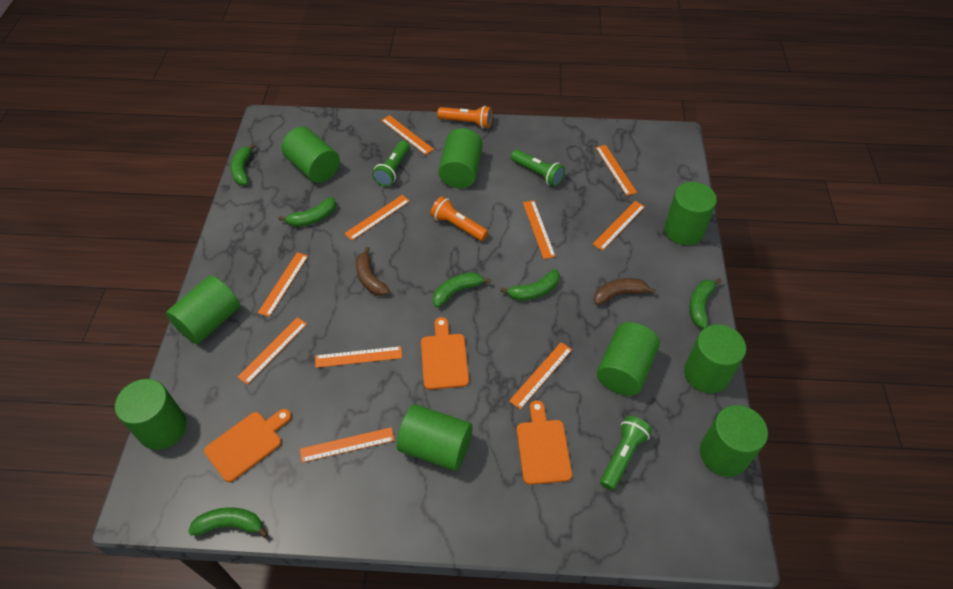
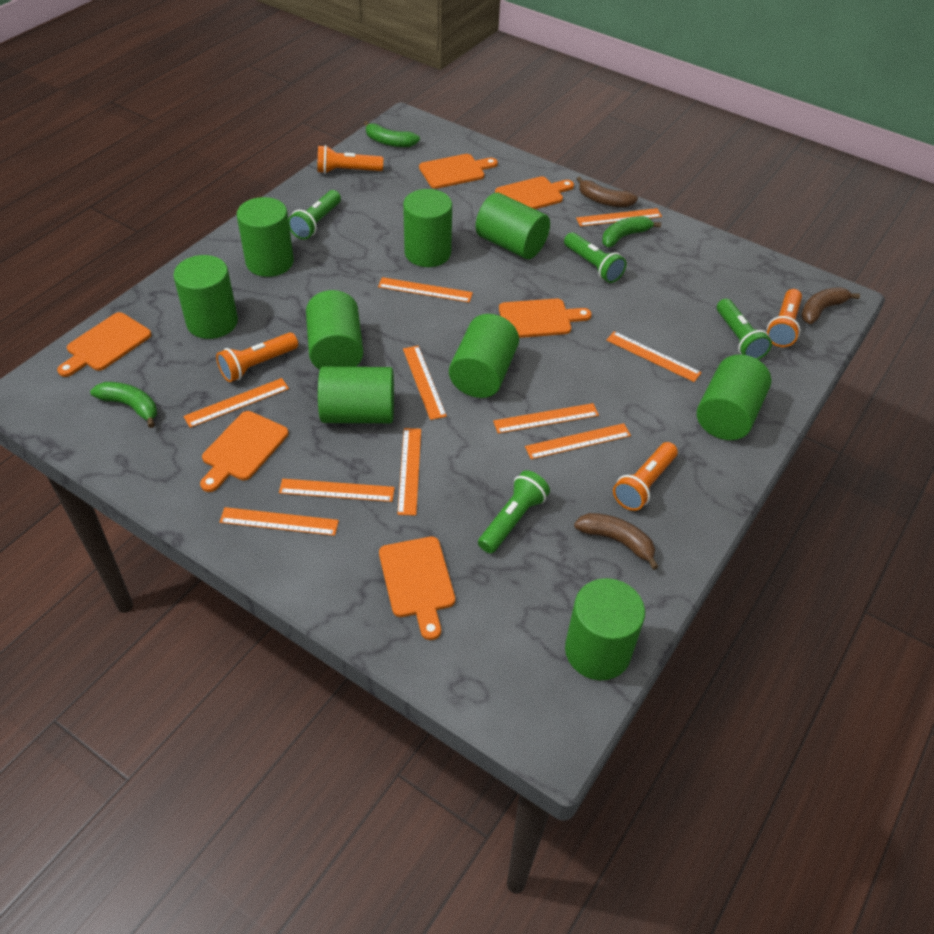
brown banana: [356,247,390,296] [594,278,656,305] = 2 -> [574,513,659,570] [577,176,638,207] [801,287,860,324] = 3
green banana: [188,507,268,538] [230,143,256,185] [278,197,336,227] [433,272,491,308] [500,269,560,300] [690,278,722,328] = 6 -> [90,382,157,428] [364,121,420,147] [602,216,661,247] = 3
green flashlight: [372,140,410,187] [511,149,565,187] [600,416,652,491] = 3 -> [288,190,341,240] [478,470,550,553] [564,232,626,283] [717,299,772,360] = 4
orange cutting board: [204,409,291,482] [421,317,469,390] [517,400,572,485] = 3 -> [57,312,151,377] [200,411,289,492] [379,537,455,640] [419,154,498,189] [495,176,574,209] [499,299,592,338] = 6
orange flashlight: [430,196,488,241] [437,106,492,129] = 2 -> [216,332,298,382] [318,145,383,174] [613,442,678,511] [767,289,802,347] = 4

